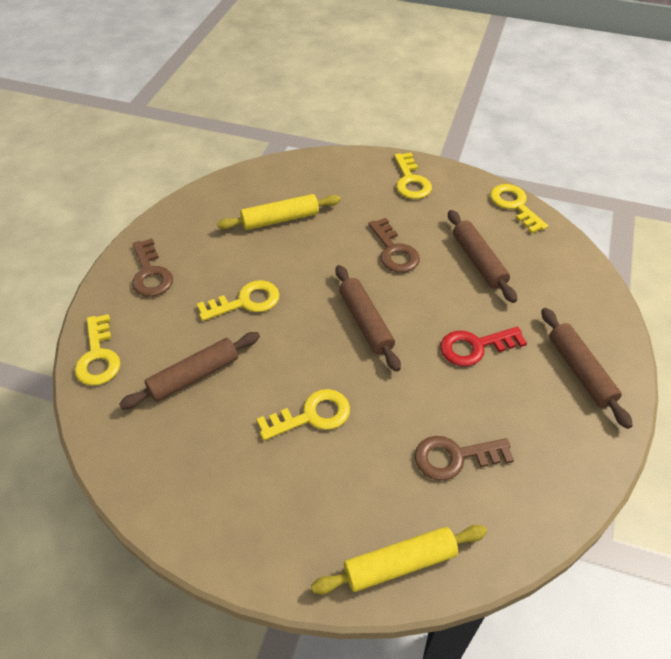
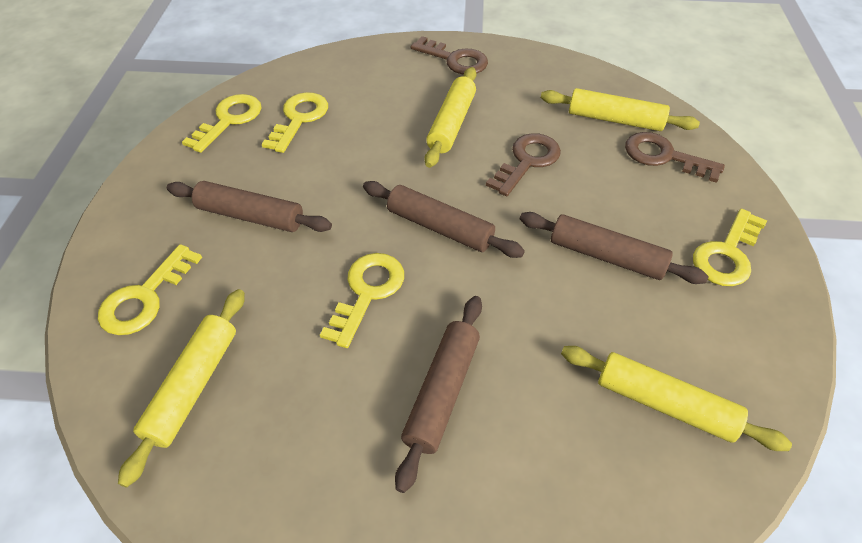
red key: [440,327,527,366] = 1 -> none = 0
yellow rolling pin: [217,194,341,230] [311,525,487,594] = 2 -> [118,289,245,487] [425,67,476,168] [541,88,700,131] [561,346,792,451] = 4

